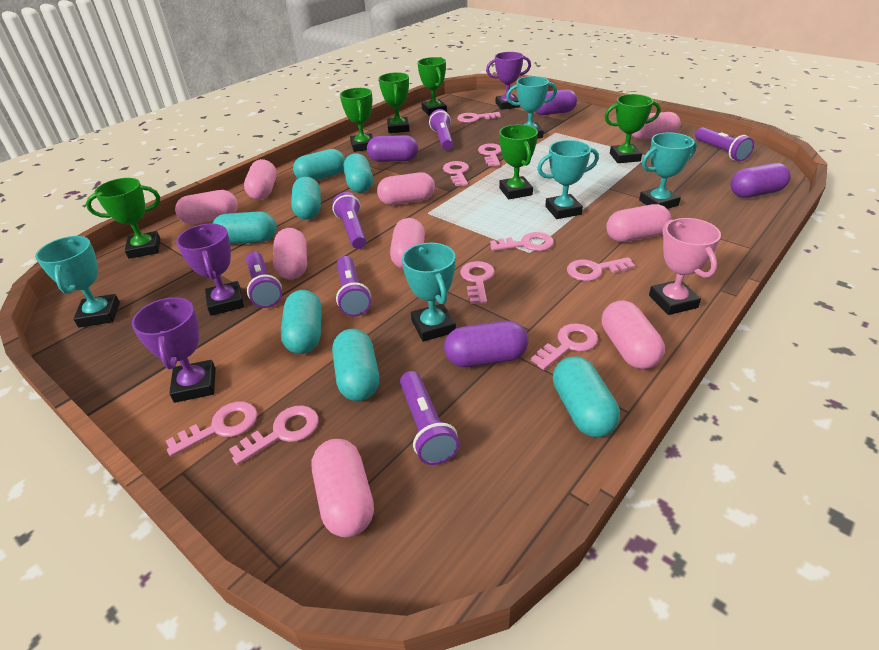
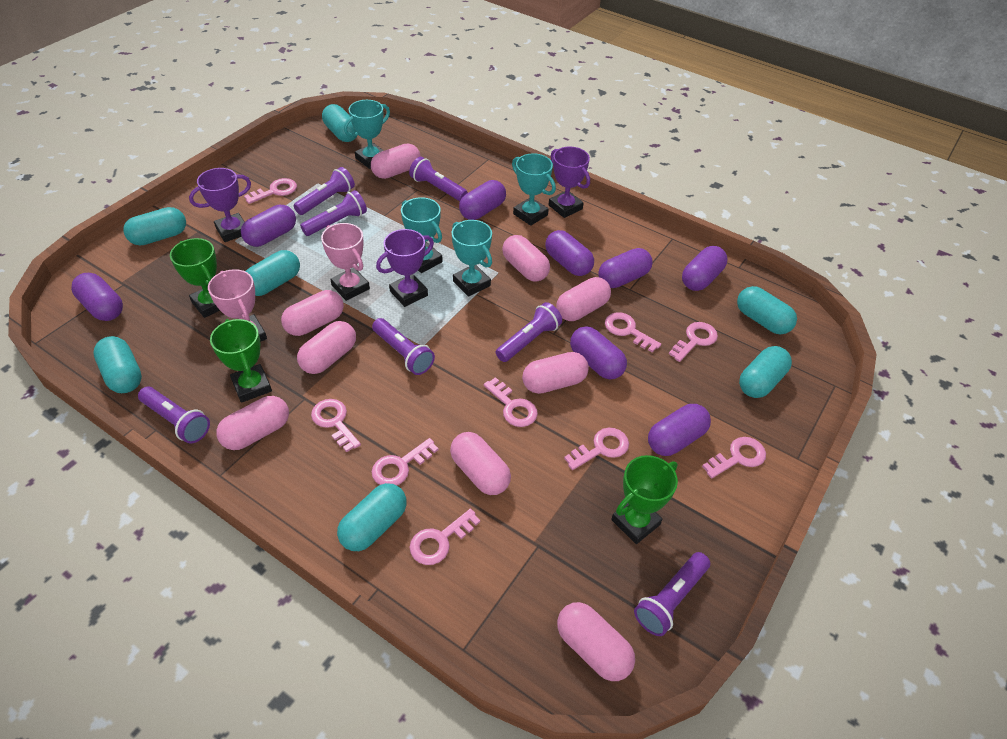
green trophy: [86,178,160,259] [340,88,373,152] [379,72,410,133] [417,57,447,116] [499,124,538,199] [604,94,661,163] = 6 -> [170,238,220,318] [210,319,272,403] [611,455,678,544] = 3
pink trophy: [649,218,721,315] = 1 -> [208,269,267,342] [321,223,370,301] = 2
purple capsule: [367,135,418,162] [444,321,528,367] [535,89,577,115] [731,163,790,198] = 4 -> [71,273,123,321] [241,205,296,247] [459,180,506,220] [545,230,594,276] [570,326,627,380] [598,248,653,288] [648,404,711,456] [682,246,727,291] = 8
purple flashlight: [246,252,282,308] [332,192,367,249] [336,256,371,317] [400,371,460,465] [429,109,453,150] [695,127,754,161] = 6 -> [138,387,210,443] [294,167,355,215] [300,190,367,236] [372,318,435,375] [409,157,468,201] [496,302,562,362] [634,552,710,636] = 7
turquoise trophy: [35,236,120,328] [402,243,456,342] [506,76,557,138] [537,140,599,219] [639,133,697,209] = 5 -> [344,100,390,169] [401,197,443,273] [452,220,492,297] [512,153,556,226] = 4

